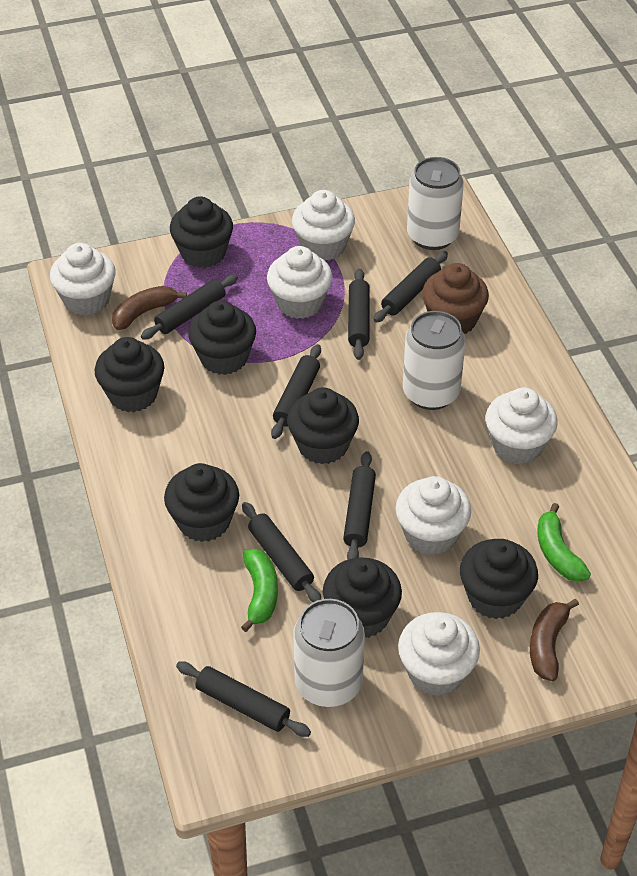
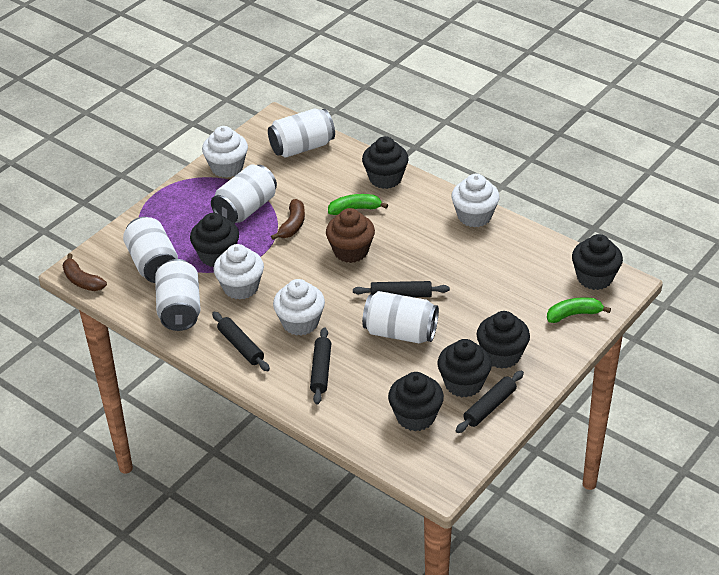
black cupcake: [95,337,164,412] [164,463,239,542] [170,196,233,268] [188,300,256,375] [287,388,359,464] [323,557,402,638] [460,539,538,619] = 7 -> [190,213,239,267] [362,136,409,189] [388,372,444,431] [437,339,492,398] [476,311,530,369] [572,234,623,290] = 6
black rolling pin: [141,274,238,340] [176,662,311,737] [242,502,321,602] [271,344,321,439] [343,451,376,560] [348,269,370,360] [373,251,448,323] = 7 -> [212,312,270,371] [310,327,331,404] [353,281,450,297] [456,371,524,433] = 4
white can: [293,599,365,707] [403,311,465,410] [407,157,464,250] = 3 -> [123,217,178,283] [155,259,201,331] [211,165,277,224] [268,108,335,158] [362,291,439,343] = 5
white cupcake: [50,243,116,316] [267,246,332,319] [292,190,355,261] [396,476,471,555] [398,612,480,696] [486,387,558,464] = 6 -> [202,126,248,178] [213,244,264,300] [273,279,325,336] [451,174,500,227] = 4

